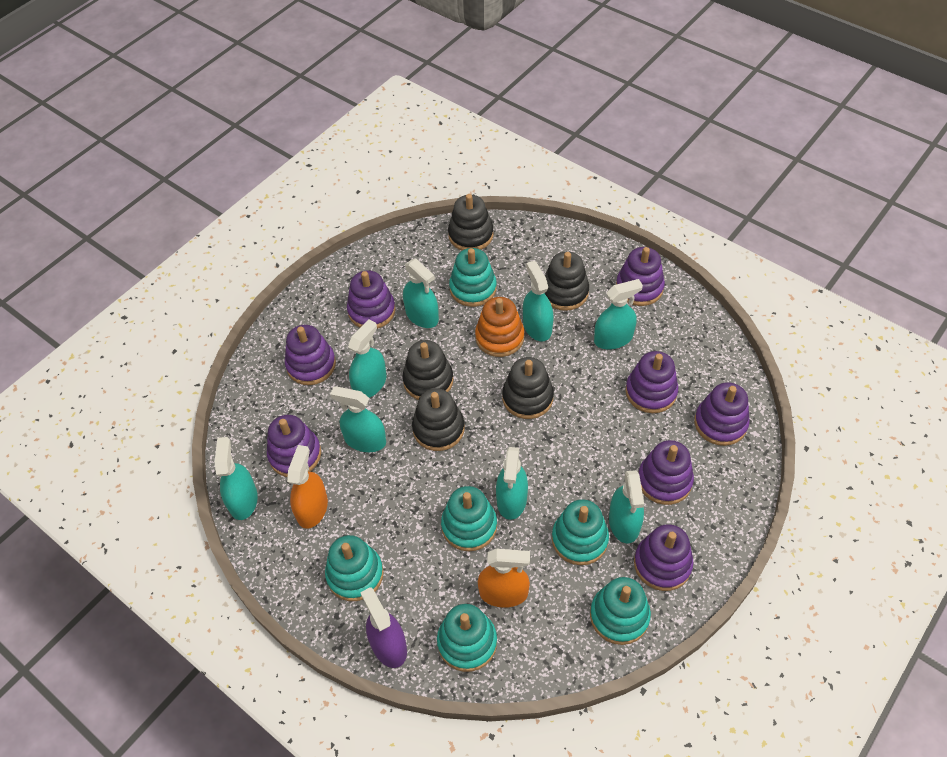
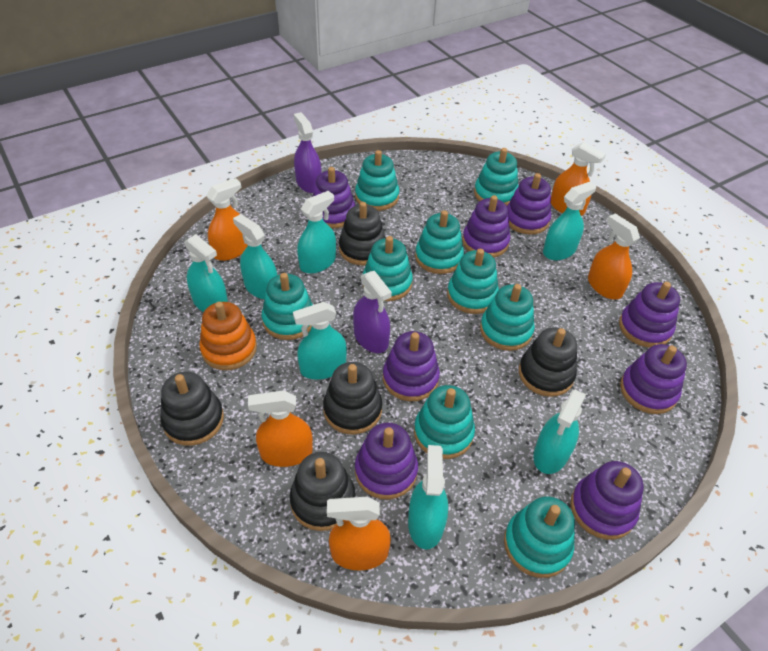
orange spray bottle: [287,445,328,529] [478,549,530,608] = 2 -> [206,178,248,261] [248,390,313,467] [327,497,391,571] [551,142,606,216] [588,213,640,299] = 5
purple spray bottle: [360,587,407,668] = 1 -> [294,112,322,193] [353,271,392,353] = 2
turquoise spray bottle: [214,437,258,520] [330,386,386,452] [348,319,386,398] [403,259,439,328] [496,447,528,520] [523,261,553,341] [594,279,643,349] [609,470,644,544] = 8 -> [184,234,228,312] [233,214,277,299] [293,302,347,380] [297,191,336,274] [408,445,448,549] [533,389,586,474] [543,182,596,260] = 7
turquoise stacking toy: [325,535,384,601] [437,604,497,672] [441,486,497,551] [449,248,497,307] [552,499,609,565] [590,577,651,645] = 6 -> [262,273,313,340] [355,150,399,211] [363,236,413,301] [414,385,475,459] [415,210,464,274] [447,249,499,314] [474,148,518,206] [480,284,535,351] [504,496,575,578] = 9

